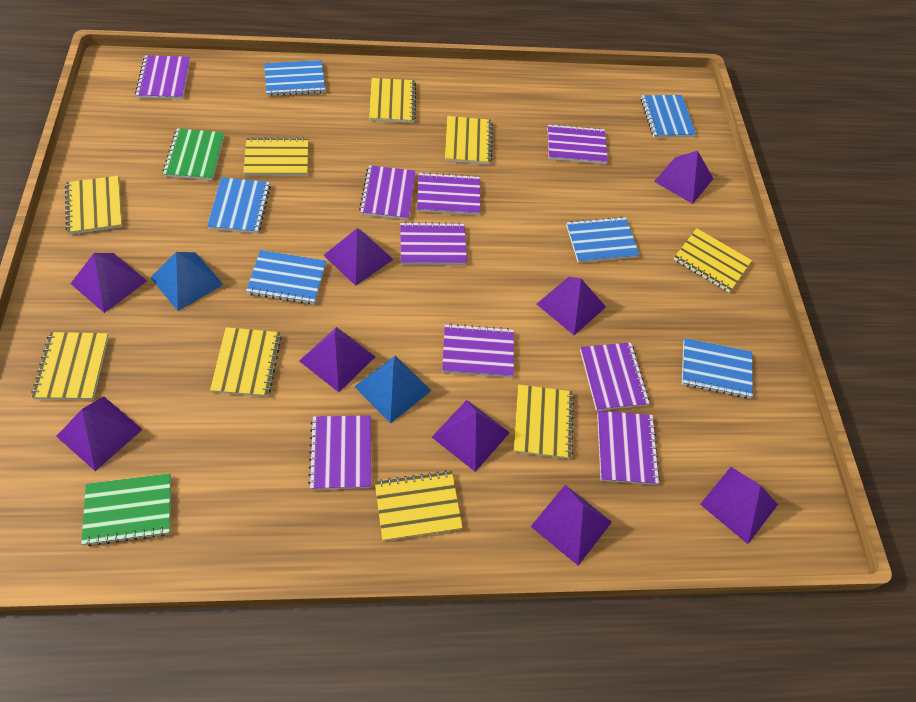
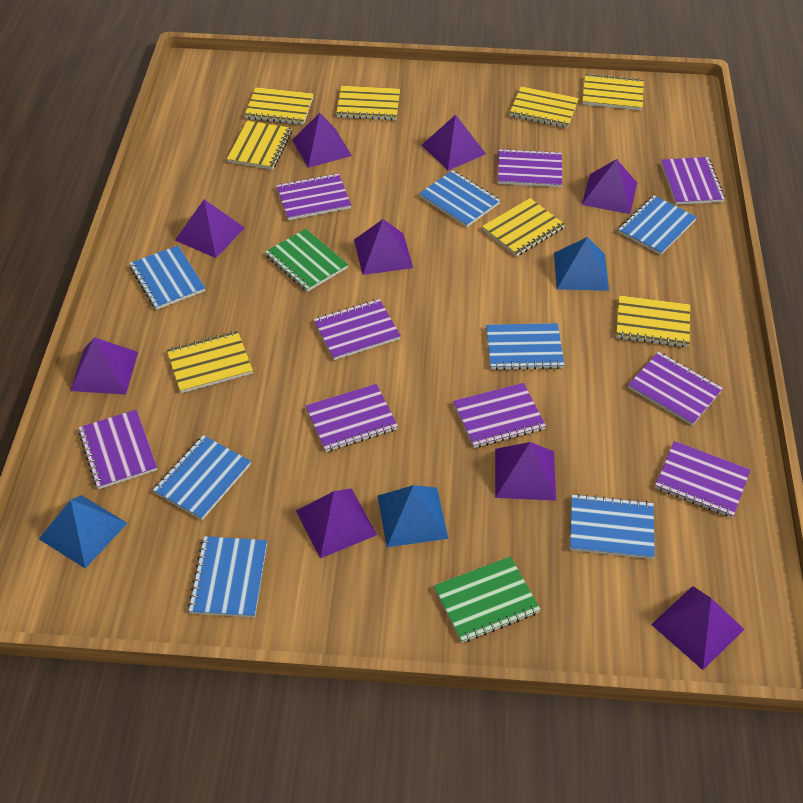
blue notebook: [207,177,271,233] [246,250,326,304] [264,60,325,96] [566,217,640,263] [641,95,696,138] [682,338,753,399] = 6 -> [129,245,205,310] [153,435,251,520] [188,536,267,618] [419,170,500,227] [486,323,565,370] [570,494,655,559] [618,195,697,255] = 7
blue pyramid: [150,252,224,311] [354,355,431,424] = 2 -> [39,495,128,568] [378,485,448,547] [554,237,609,291] = 3
yellow notebook: [31,332,109,400] [65,176,122,235] [210,327,282,397] [243,137,308,176] [369,78,416,123] [375,470,463,541] [445,116,493,165] [514,385,574,459] [674,228,752,292] = 9 -> [167,331,253,393] [227,120,292,170] [244,87,313,125] [336,86,400,120] [482,198,565,257] [510,86,579,128] [582,74,644,110] [616,295,690,348] = 8

